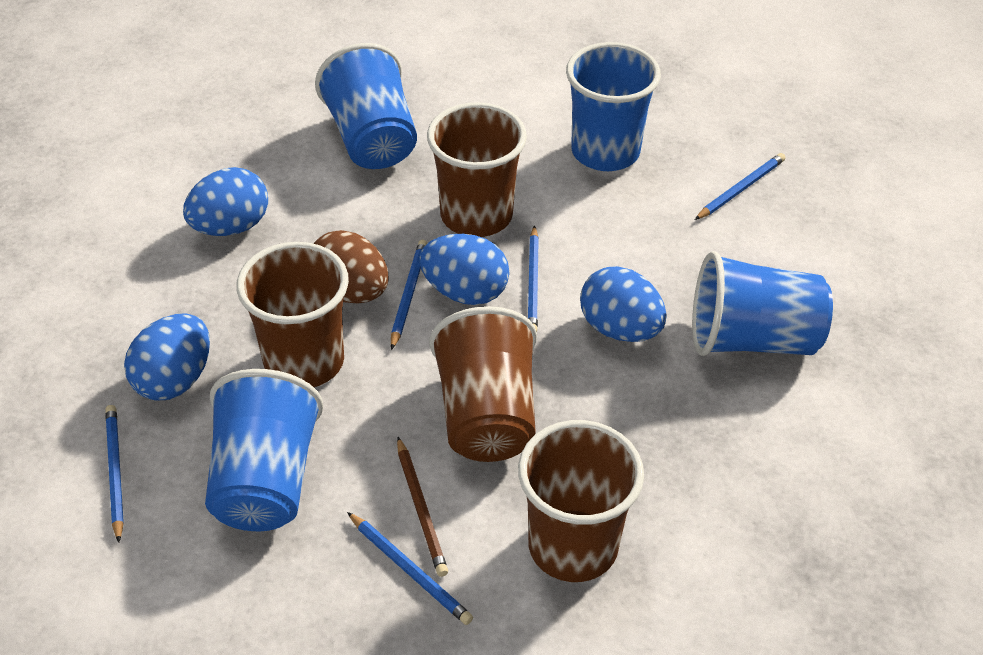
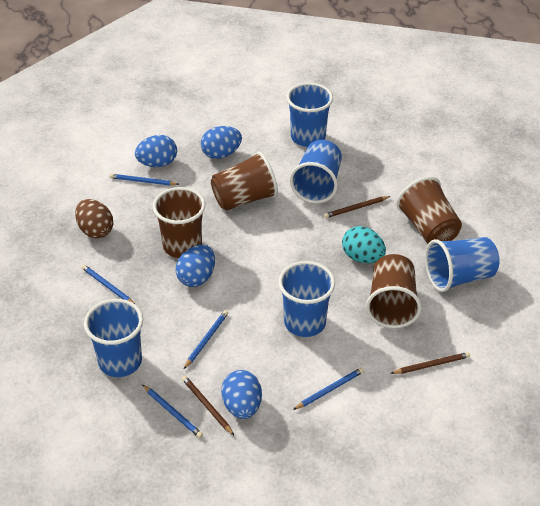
blue cup: [205,369,324,531] [315,43,417,169] [566,42,661,171] [692,251,833,356] = 4 -> [84,299,143,377] [278,261,335,337] [286,83,333,147] [290,140,342,204] [425,237,500,292] = 5
brown pencil: [397,437,448,577] = 1 -> [182,376,234,435] [324,196,390,218] [390,352,470,374] = 3
turquoise egg: none = 0 -> [342,226,386,263] = 1

